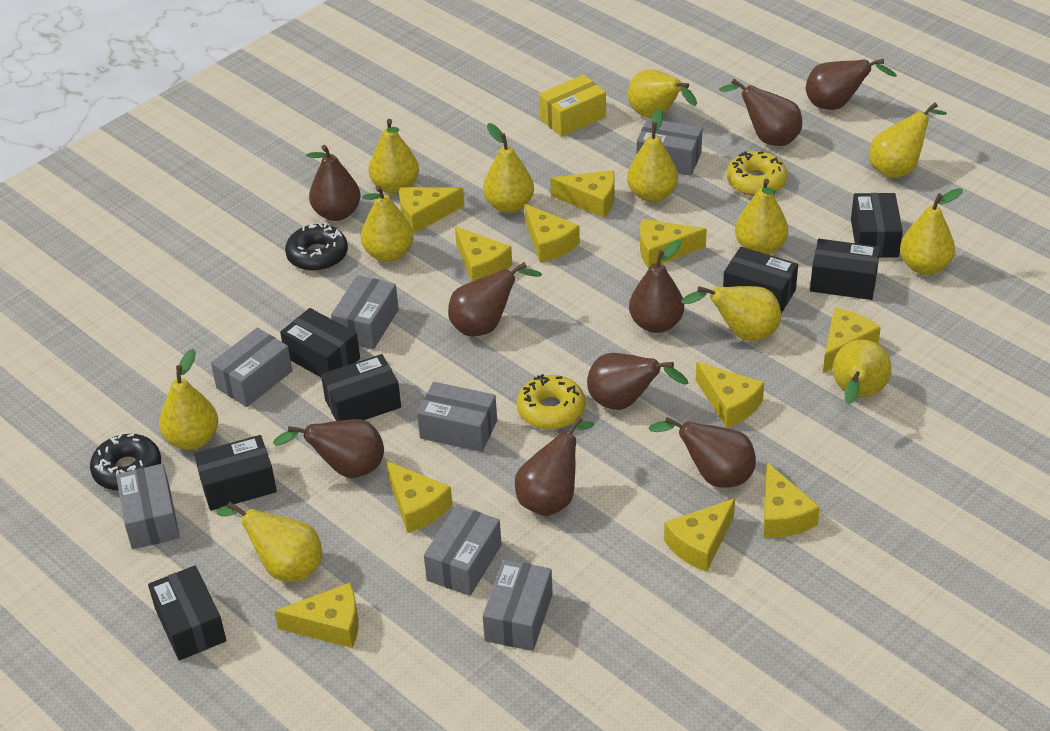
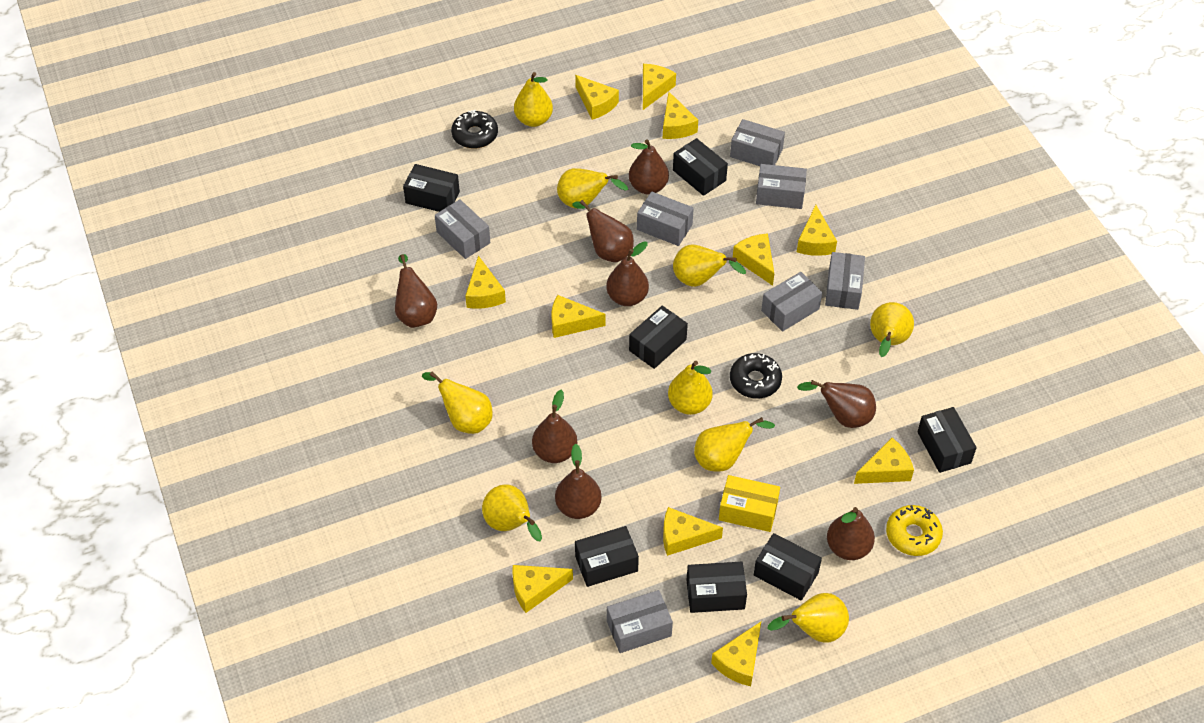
brown pear: [273,419,384,478] [306,145,360,221] [448,262,542,336] [515,417,594,516] [587,353,688,410] [629,240,684,333] [649,417,756,488] [719,79,802,146] [806,59,897,110] = 9 -> [395,254,437,328] [532,390,577,463] [555,444,602,519] [572,200,634,262] [606,241,649,306] [629,139,669,195] [797,380,876,428] [827,507,875,560] = 8
yellow donut: [517,374,585,430] [727,151,788,196] = 2 -> [886,505,943,556] = 1
yellow pear: [159,349,218,450] [216,502,322,582] [361,185,414,262] [369,119,419,194] [483,123,534,213] [627,108,678,202] [628,69,697,118] [681,286,781,341] [735,179,788,255] [833,340,892,404] [869,102,947,179] [900,188,963,275] = 12 -> [422,371,493,434] [482,484,542,541] [514,72,553,127] [557,168,628,209] [668,361,713,415] [673,245,746,287] [694,417,775,472] [767,593,849,643] [870,302,914,357] = 9

